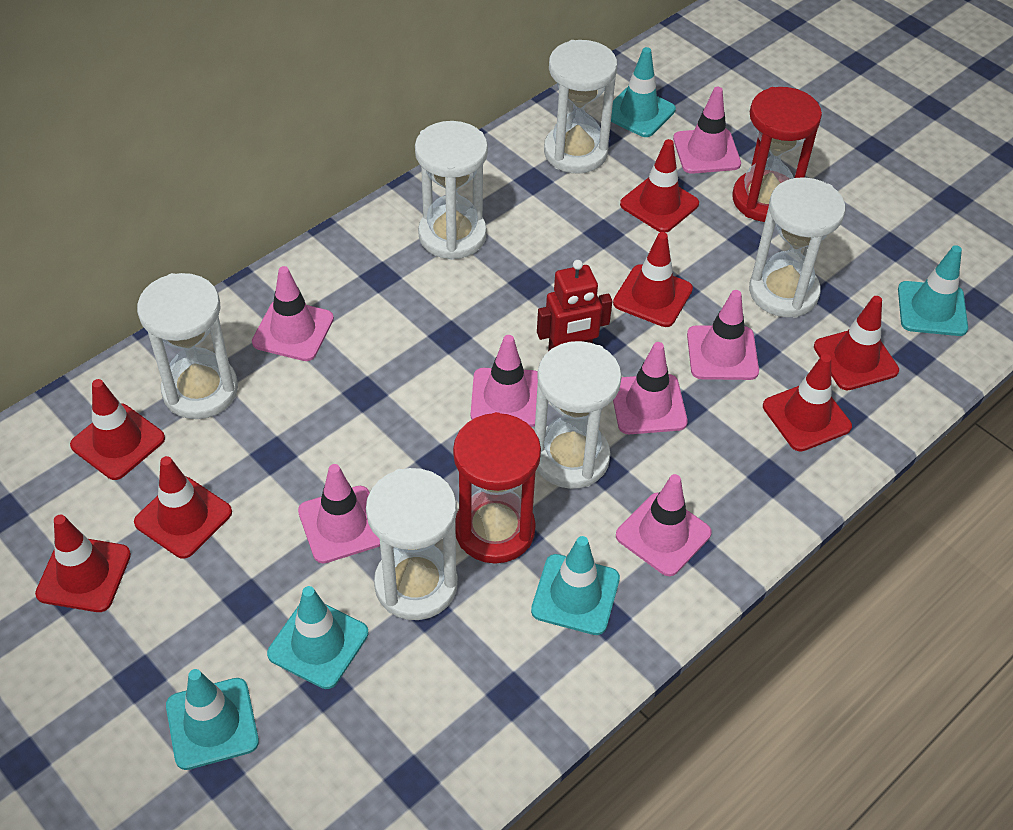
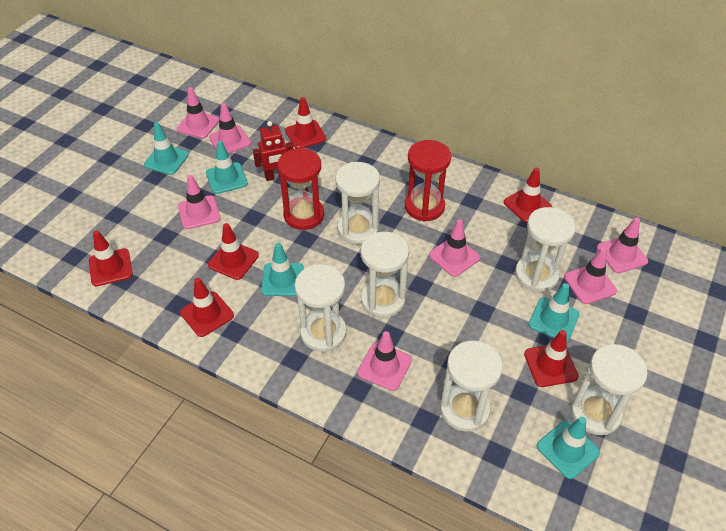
red traffic cone: [35,515,131,612] [70,379,165,480] [134,456,232,559] [613,232,693,327] [620,139,699,233] [763,354,852,451] [814,296,899,390] = 7 -> [89,230,133,286] [180,278,234,337] [208,223,259,280] [285,97,326,148] [504,167,552,223] [524,330,579,387] = 6

